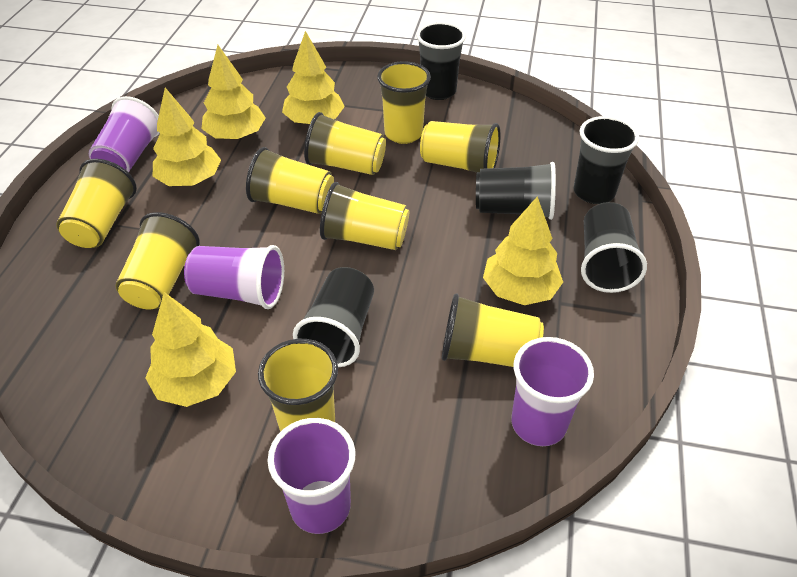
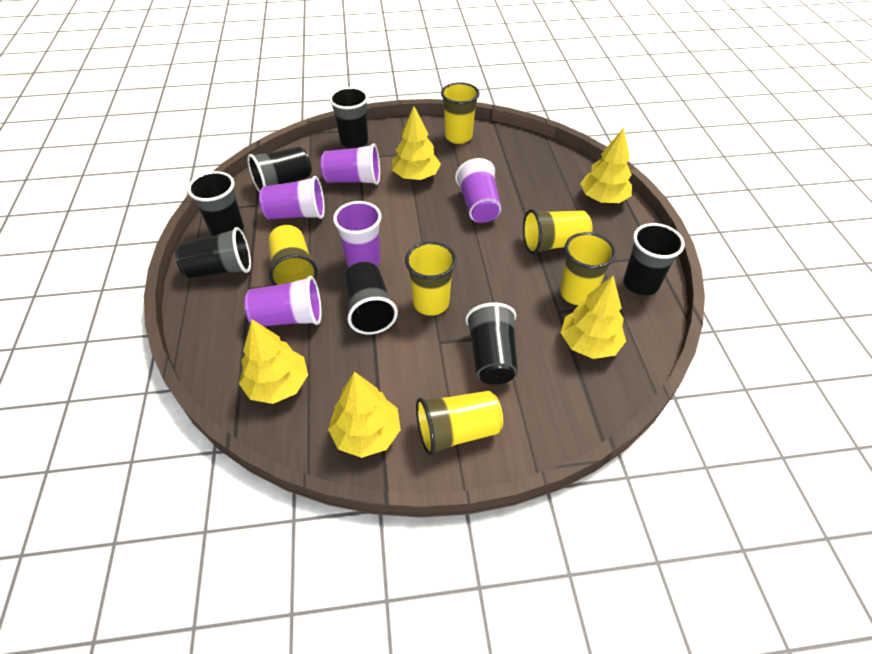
black cup: [293,267,374,367] [416,22,466,100] [476,162,556,220] [573,116,639,204] [581,202,647,293] = 5 -> [175,227,251,278] [187,171,244,236] [247,147,311,192] [329,87,368,149] [344,262,398,335] [465,302,518,385] [623,223,685,296] = 7
purple cup: [89,96,160,173] [184,245,284,309] [268,418,356,534] [511,337,594,446] = 4 -> [244,276,322,326] [259,176,325,219] [321,143,380,185] [333,201,382,267] [455,158,501,223] = 5
yellow cup: [56,159,137,248] [116,212,200,310] [246,147,334,214] [258,339,338,432] [304,112,386,175] [320,182,409,250] [377,61,431,144] [420,121,501,173] [442,293,544,367] = 9 -> [268,225,318,285] [405,242,457,316] [416,391,503,456] [441,82,480,144] [523,209,592,254] [560,232,616,306] = 6

